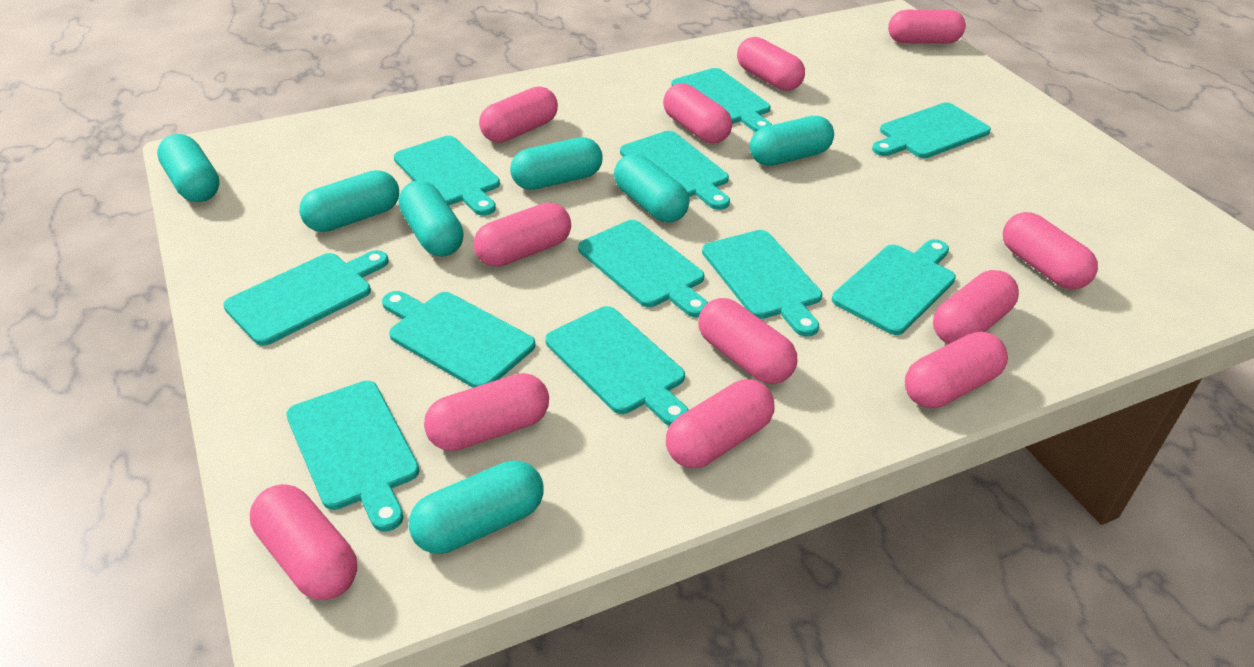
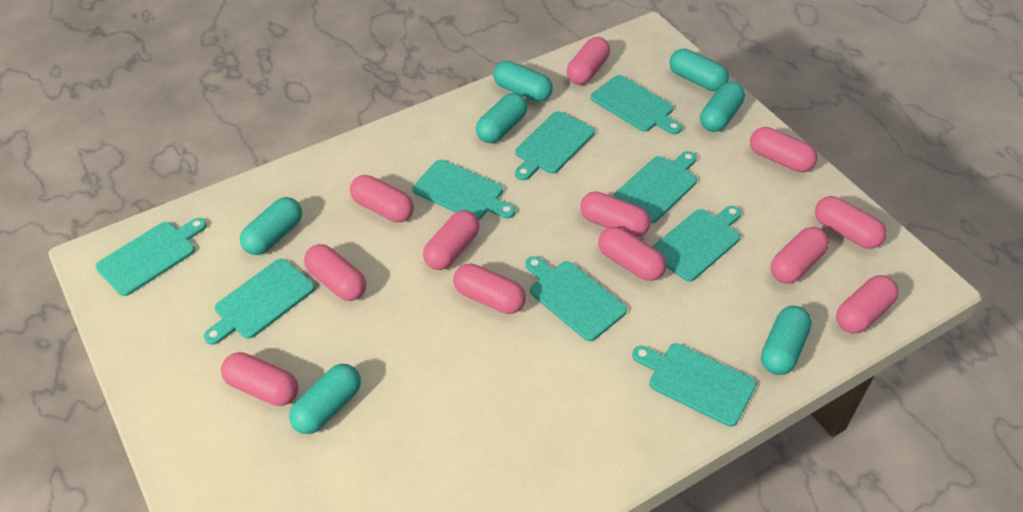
turquoise cutting board: [223,250,389,346] [286,381,419,532] [382,291,535,388] [394,136,500,216] [545,306,689,426] [578,220,708,317] [620,131,730,210] [671,68,772,132] [702,230,822,337] [832,239,956,335] [872,103,991,158] = 11 -> [96,218,207,296] [204,259,315,345] [413,160,515,220] [515,111,595,180] [525,256,627,341] [591,75,682,134] [613,151,697,223] [632,343,756,427] [652,205,741,282] = 9

